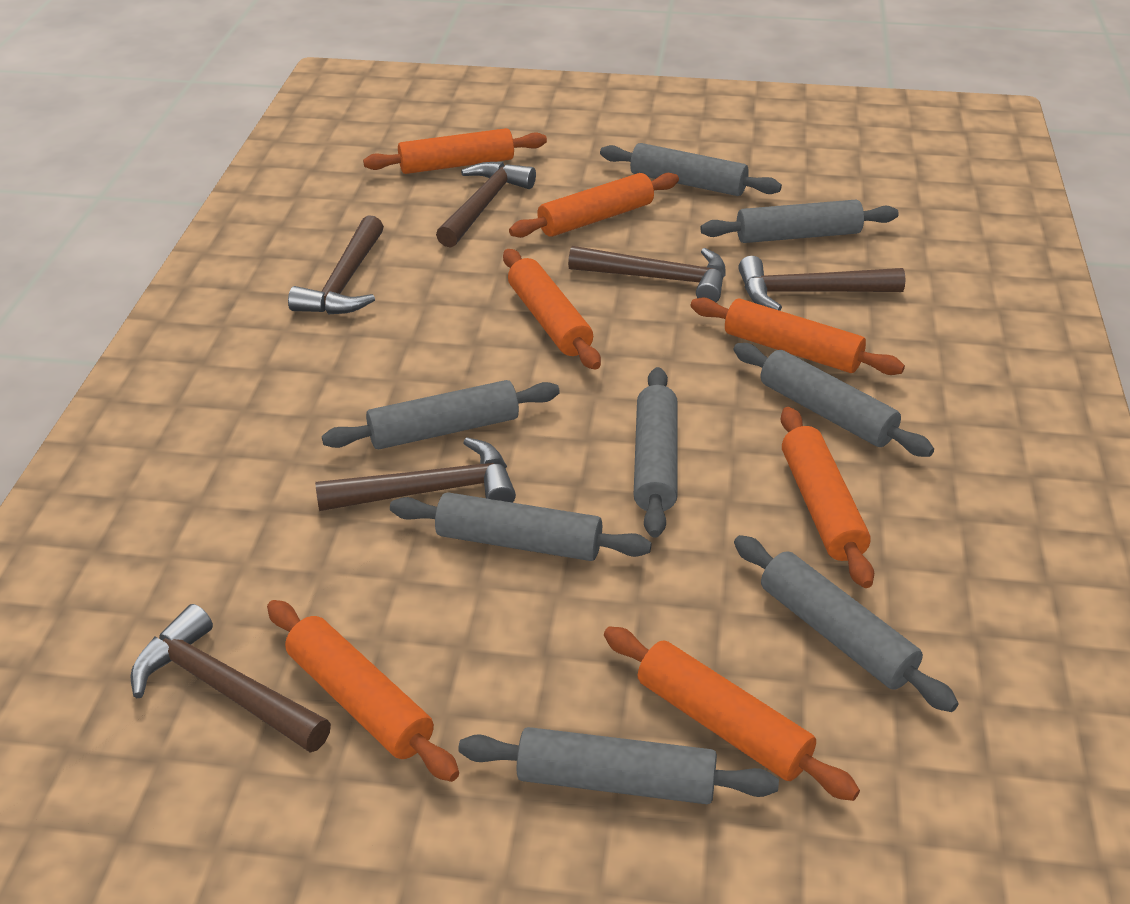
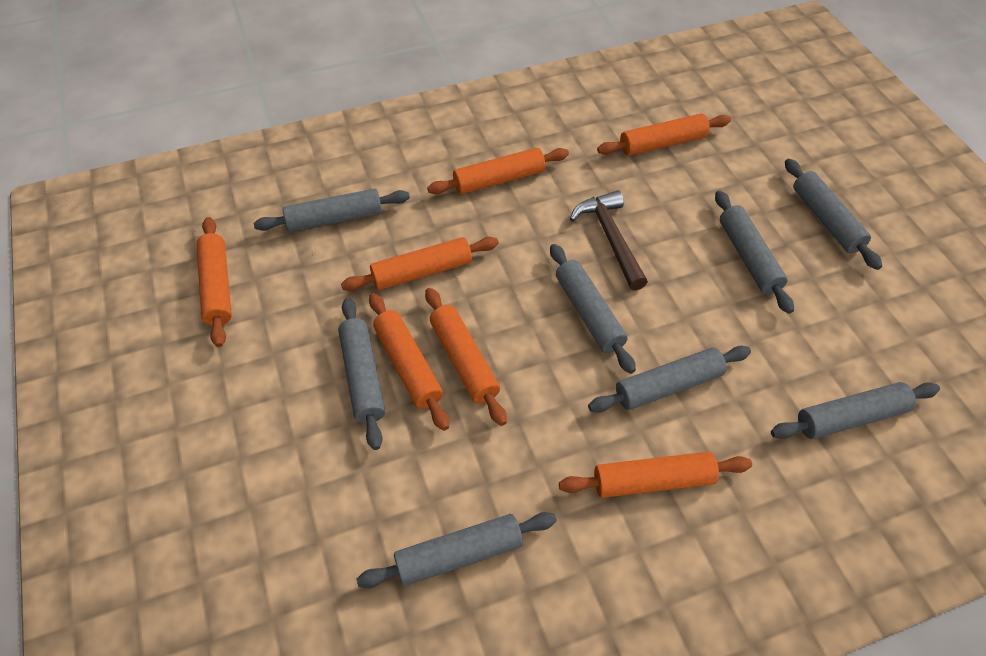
brown hammer: [130,604,331,753] [288,215,384,315] [315,437,516,511] [436,162,536,248] [568,246,726,302] [738,256,906,311] = 6 -> [570,190,648,291] = 1

